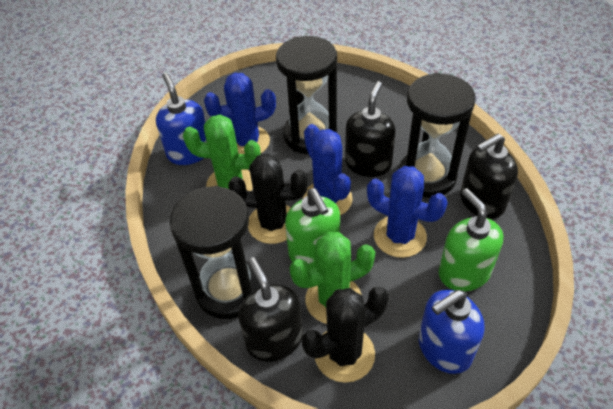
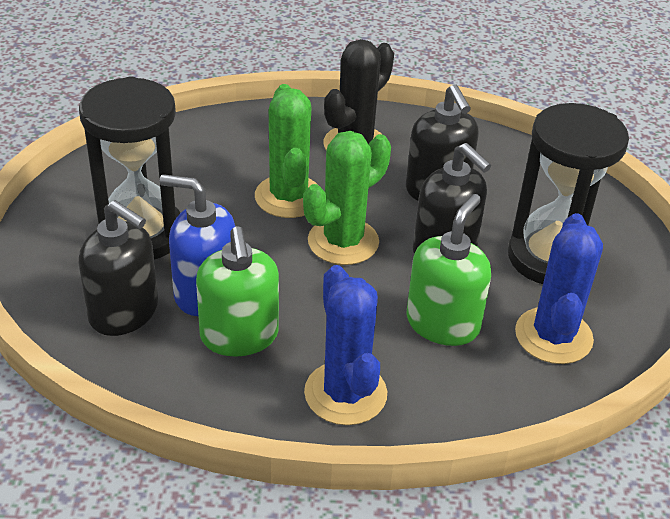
black cactus: [228,153,308,244] [302,286,389,383] = 2 -> [323,39,394,150] = 1
black hourglass: [170,186,260,319] [276,36,337,154] [399,73,476,198] = 3 -> [79,76,180,260] [508,103,629,284] = 2
blue cactus: [204,73,276,154] [303,124,353,216] [367,166,448,258] = 3 -> [304,265,387,425] [515,213,603,364] = 2
blue soap dispenser: [156,73,207,165] [419,290,485,374] = 2 -> [160,174,235,316] = 1

